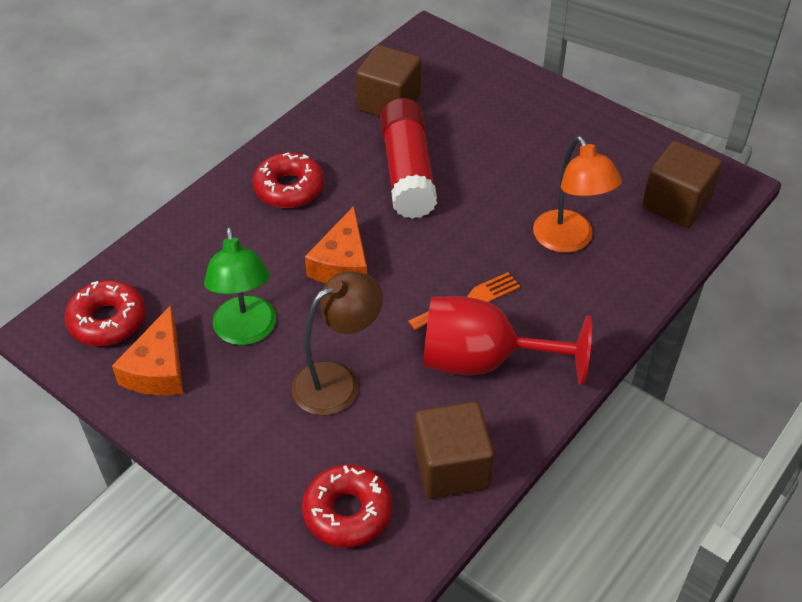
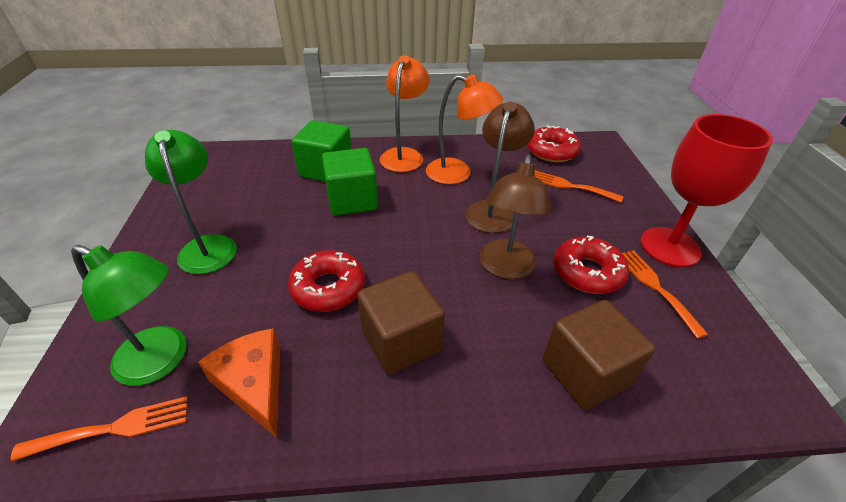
brown cube: [356,45,421,117] [414,402,494,499] [642,141,722,228] = 3 -> [357,271,445,375] [543,300,655,410] = 2
brown lamp: [292,271,383,415] = 1 -> [465,102,535,233] [480,154,551,279] = 2
green cube: none = 0 -> [292,120,352,182] [322,148,378,216] = 2
green lamp: [204,227,276,345] = 1 -> [71,245,187,386] [145,130,237,274] = 2
orange cheese: [112,305,183,395] [305,206,367,283] = 2 -> [198,328,280,438] = 1
orange fork: [408,272,521,330] = 1 -> [11,396,188,462] [534,170,624,202] [622,250,709,338] = 3
orange lamp: [533,136,622,253] = 1 -> [380,55,430,172] [426,75,503,184] = 2
red glue stick: [380,98,437,219] = 1 -> none = 0

